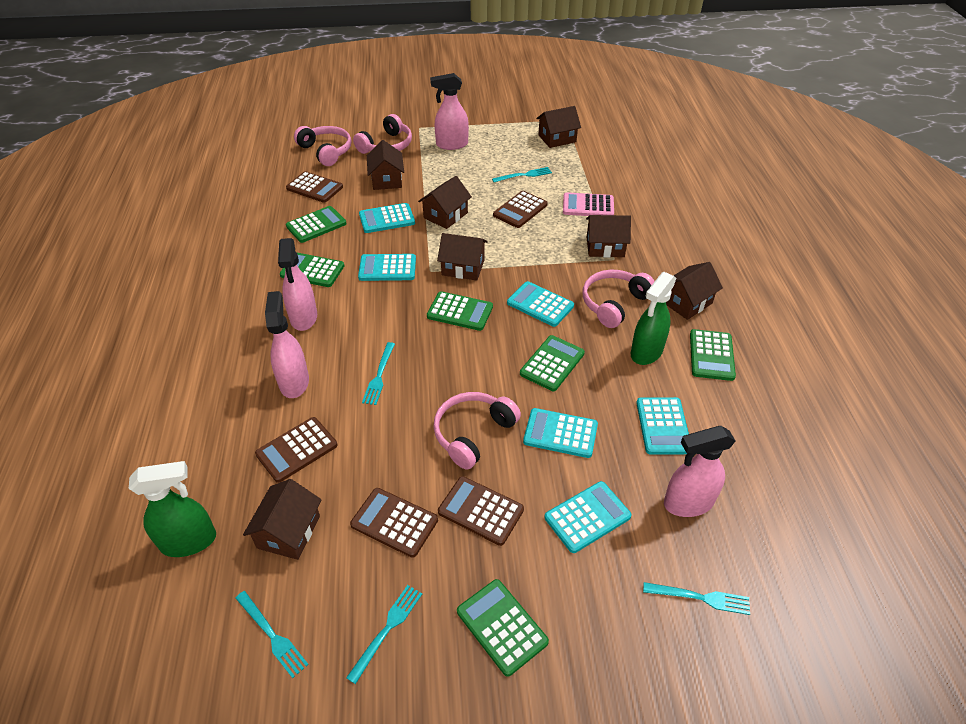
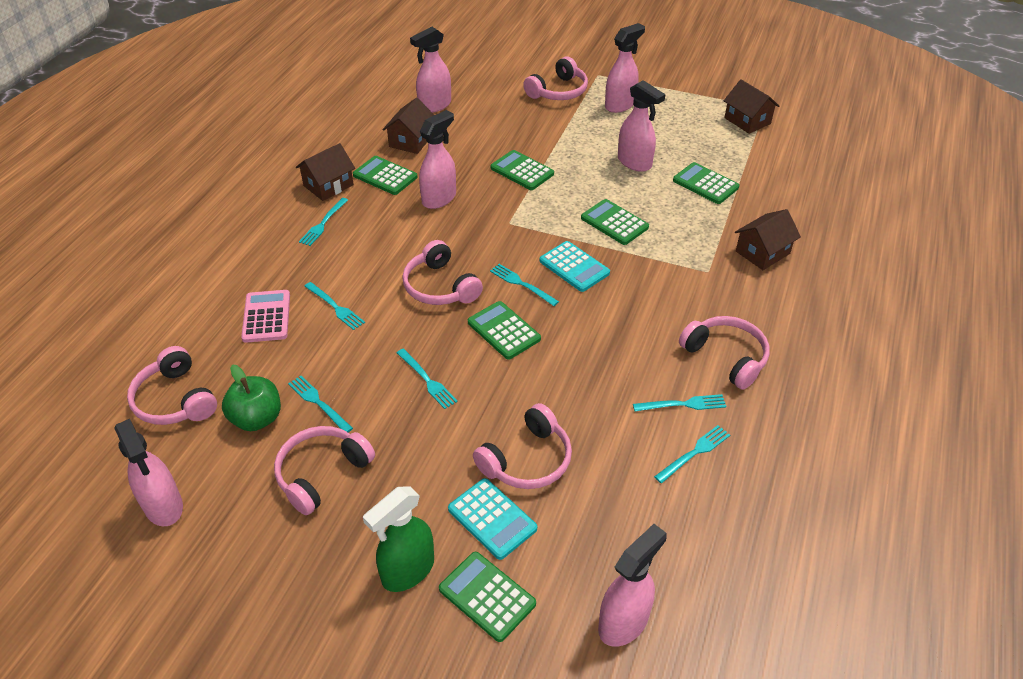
brown calculator: [255,417,338,483] [286,171,343,203] [350,488,438,558] [438,476,524,546] [493,191,548,228] = 5 -> none = 0
brown house: [243,479,322,560] [367,140,404,190] [418,176,472,229] [437,233,488,280] [536,106,581,148] [586,215,631,257] [666,262,723,320] = 7 -> [296,143,355,201] [382,98,434,154] [724,79,779,134] [735,209,801,270] = 4
green apple: none = 0 -> [222,365,281,431] = 1
green spray bottle: [129,461,216,557] [631,272,676,365] = 2 -> [363,487,434,592] = 1
pink headphones: [294,126,351,166] [353,114,412,154] [433,392,521,470] [582,270,655,328] = 4 -> [127,346,217,425] [274,426,375,515] [402,240,483,305] [473,403,572,489] [523,57,588,100] [679,316,770,390] = 6
pink spray bottle: [265,291,309,398] [278,238,317,331] [430,73,469,150] [664,426,736,517] = 4 -> [114,419,183,526] [410,27,451,113] [419,110,456,209] [598,524,667,647] [605,23,645,113] [618,80,665,172] = 6
turquoise calculator: [358,254,416,281] [359,203,415,233] [507,281,574,327] [523,408,598,458] [544,481,632,553] [636,397,689,454] = 6 -> [448,478,537,560] [540,241,610,292] = 2
turquoise fork: [235,591,309,678] [346,585,422,684] [362,342,395,405] [492,167,552,182] [643,582,750,615] = 5 -> [288,376,353,432] [299,198,348,246] [304,282,365,330] [397,349,458,409] [490,264,559,306] [633,394,726,411] [654,425,730,483] = 7

